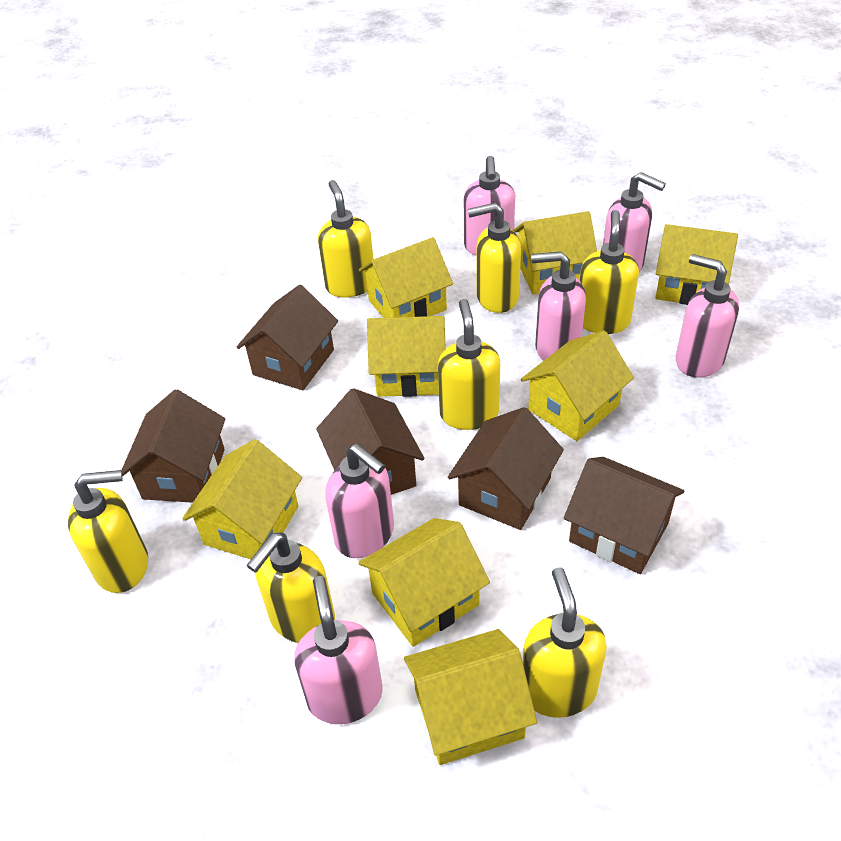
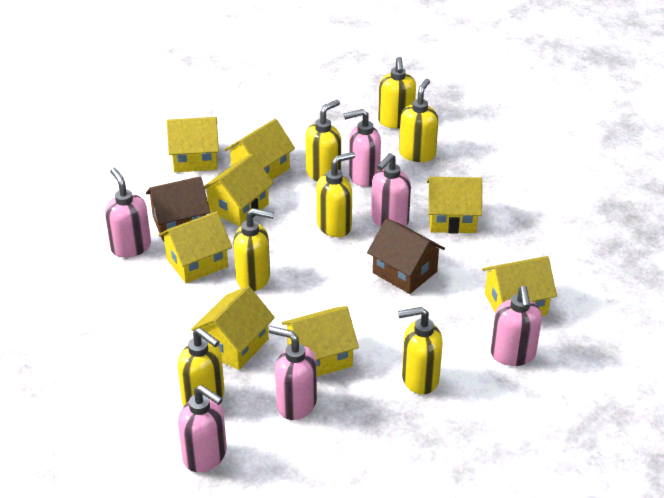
brown house: [122,389,225,503] [236,285,338,390] [316,388,424,495] [448,407,564,530] [564,457,684,574] = 5 -> [146,176,210,242] [367,218,445,294] = 2

